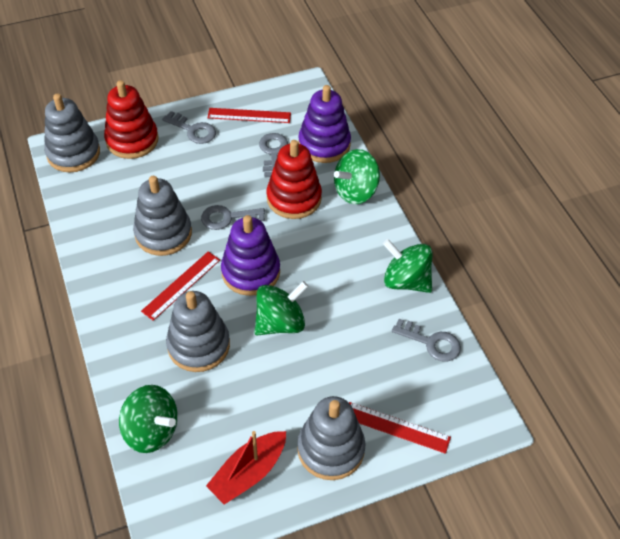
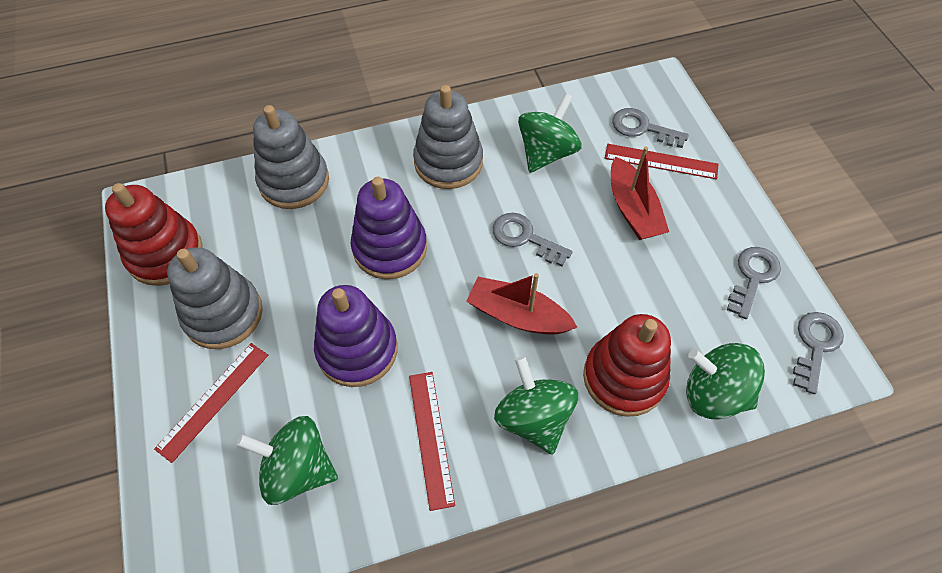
grey stacking toy: [44,93,100,172] [133,176,192,256] [166,291,230,372] [297,396,366,480] = 4 -> [167,247,263,349] [253,105,329,209] [413,85,483,189] = 3
red boat: [206,431,286,505] = 1 -> [466,273,577,335] [611,147,669,240] = 2

